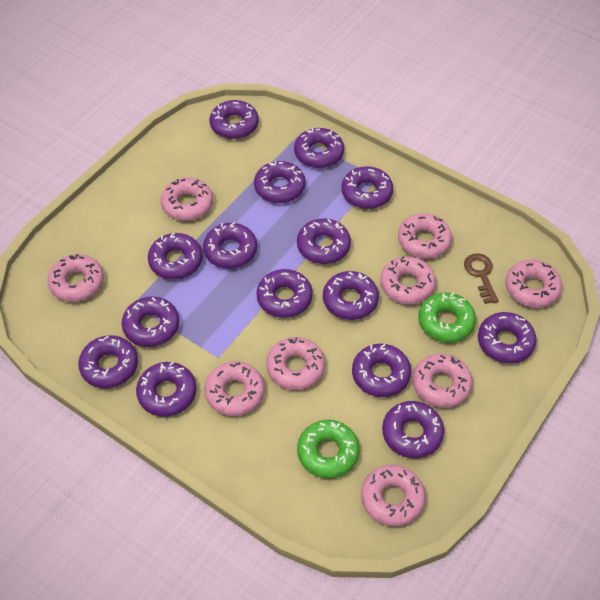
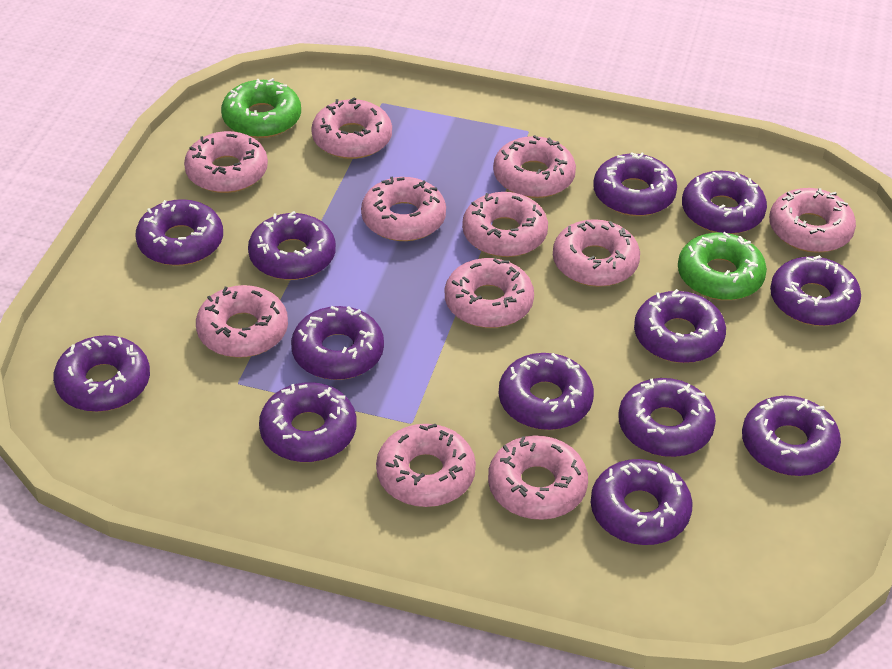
brown key: [464,253,499,304] = 1 -> none = 0
pink donut: [47,254,104,302] [161,178,213,221] [205,361,265,416] [266,337,325,390] [361,465,426,527] [380,257,436,304] [398,213,452,259] [413,354,473,408] [505,260,562,308] = 9 -> [184,131,268,193] [196,285,288,358] [311,97,392,159] [361,177,446,241] [376,424,476,507] [445,258,534,328] [462,192,548,257] [488,435,588,520] [493,135,576,198] [553,219,640,287] [769,188,856,253] = 11
purple donut: [78,335,138,388] [122,297,179,347] [136,362,197,417] [148,233,203,280] [203,223,257,269] [210,100,259,139] [254,161,305,203] [256,269,313,318] [294,128,344,168] [297,218,351,264] [323,271,379,320] [341,166,393,209] [352,344,411,397] [382,401,444,458] [478,312,537,364] = 15 -> [53,335,150,412] [135,199,223,266] [248,211,336,280] [259,382,357,462] [291,306,384,380] [499,353,594,430] [591,459,693,545] [593,152,677,216] [618,378,716,457] [634,289,726,363] [682,171,767,234] [742,396,841,476] [770,255,861,326] = 13

